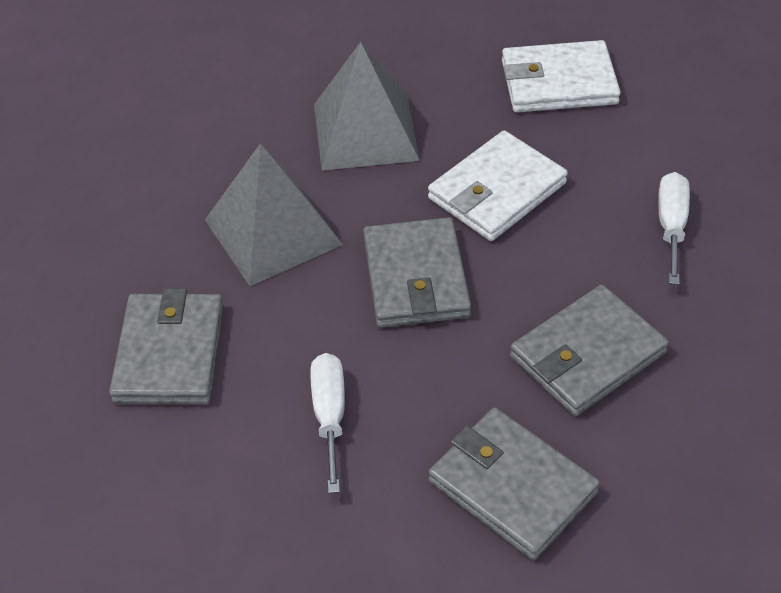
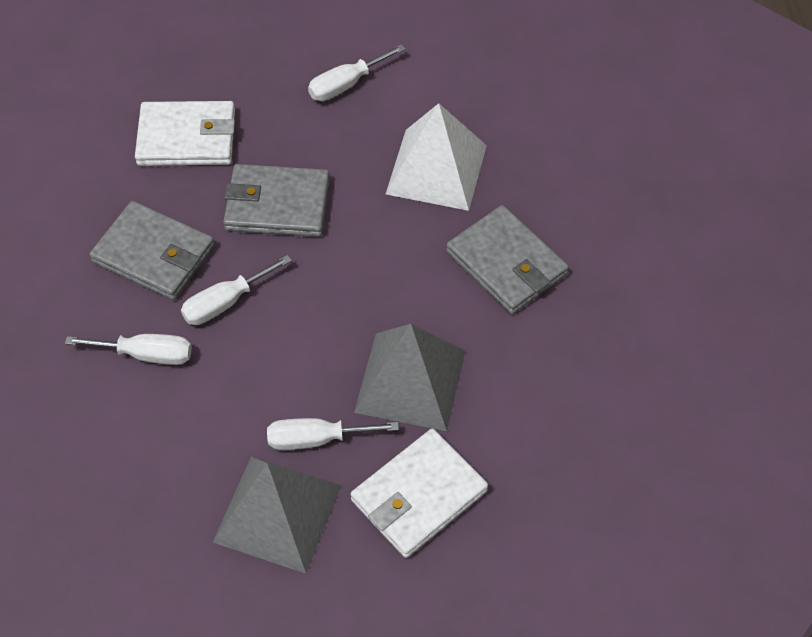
grey wallet: [109,288,224,404] [363,217,471,328] [428,407,600,560] [510,285,669,416] = 4 -> [89,201,215,300] [223,164,330,237] [446,205,569,314] = 3
white pyramid: none = 0 -> [386,103,487,211] = 1
white screwdriver: [310,353,345,493] [658,172,690,285] = 2 -> [65,334,192,365] [181,255,292,325] [267,418,399,450] [308,44,405,101] = 4

